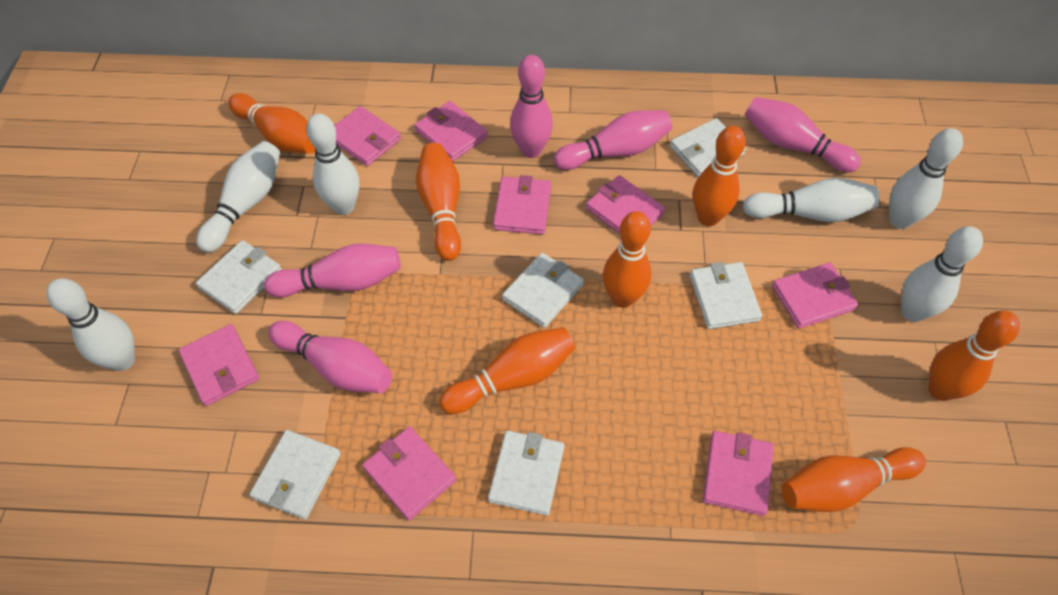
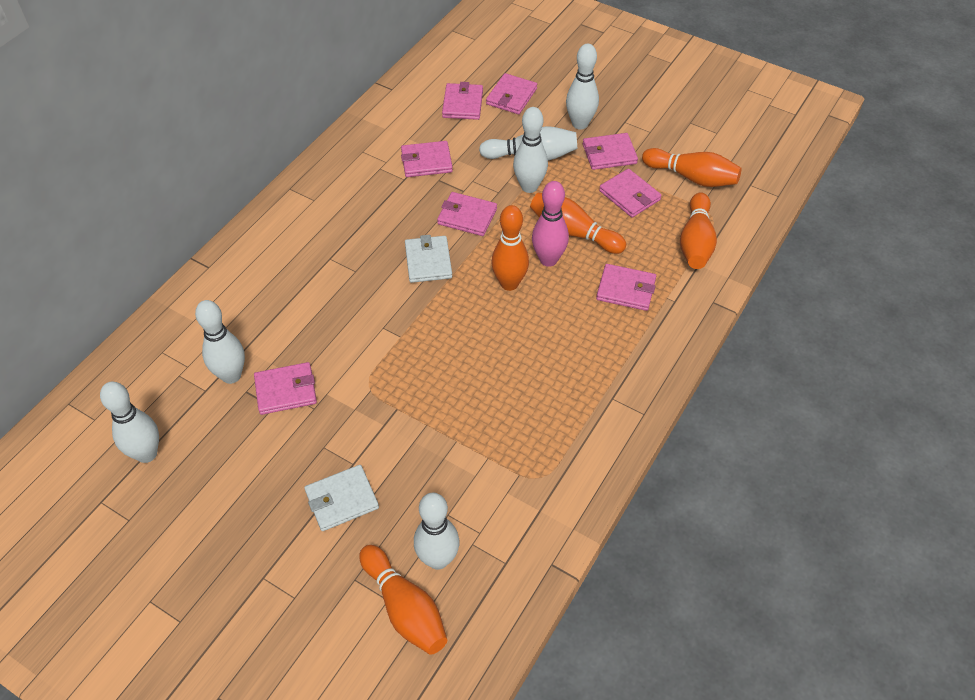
orange bowling pin: [228,93,315,154] [416,143,461,261] [439,327,576,414] [603,211,651,308] [693,126,746,226] [781,447,926,512] [928,311,1020,401] = 7 -> [359,545,447,655] [491,205,529,291] [530,192,626,254] [642,148,741,187] [680,192,717,269] = 5
pink bowling pin: [264,244,401,298] [268,321,392,393] [510,55,553,158] [554,110,672,170] [745,97,861,172] = 5 -> [532,181,569,267] = 1
white wallet: [196,240,282,314] [249,430,341,520] [488,430,564,516] [502,253,584,328] [670,118,746,177] [690,262,762,329] = 6 -> [304,465,379,531] [405,235,452,283] = 2

